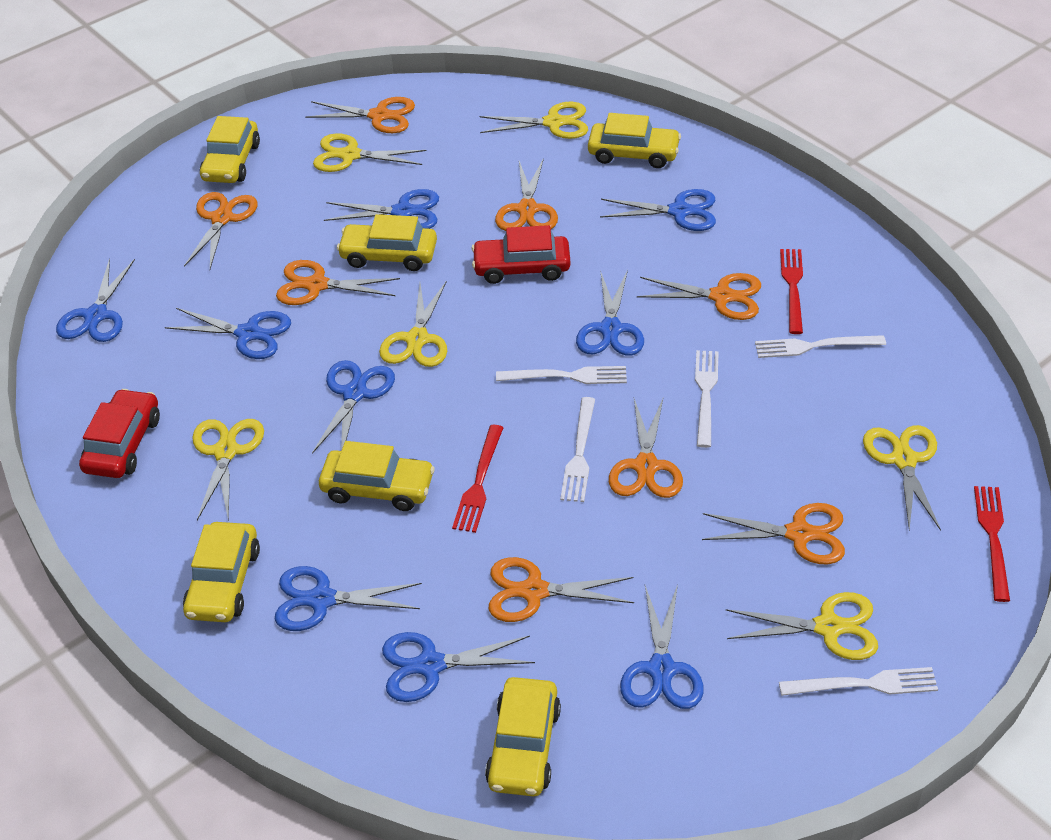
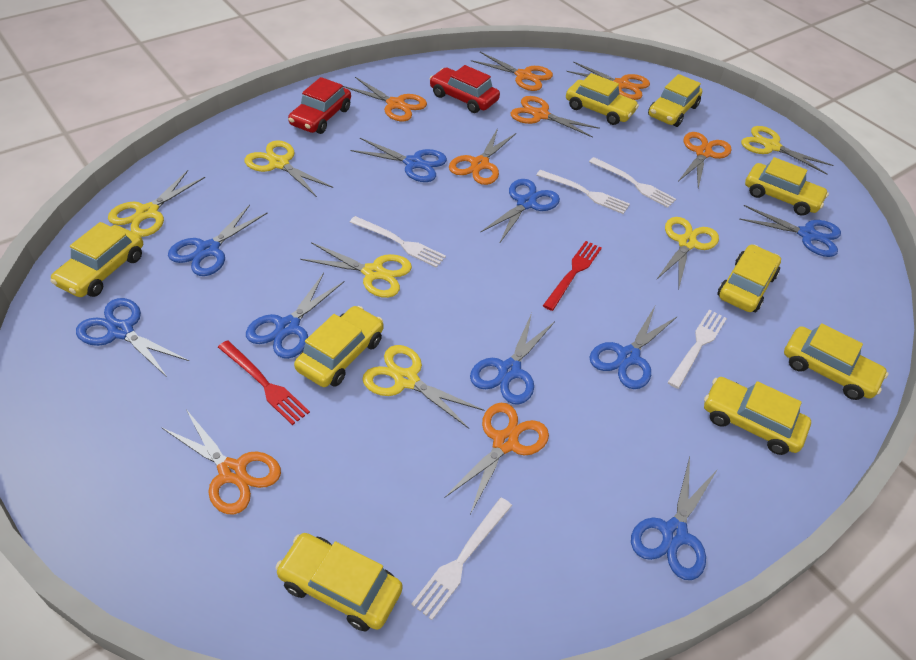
red fork: [452,425,504,533] [780,249,803,334] [974,486,1010,602] = 3 -> [218,340,310,425] [543,241,602,311] = 2
yellow car: [183,522,260,622] [200,116,260,183] [319,441,435,511] [337,214,437,271] [485,677,561,796] [588,113,681,168] = 6 -> [51,222,143,297] [275,533,403,631] [294,306,383,387] [566,73,639,125] [648,74,702,127] [704,377,811,455] [717,245,781,312] [745,157,829,216] [784,323,889,400] = 9

